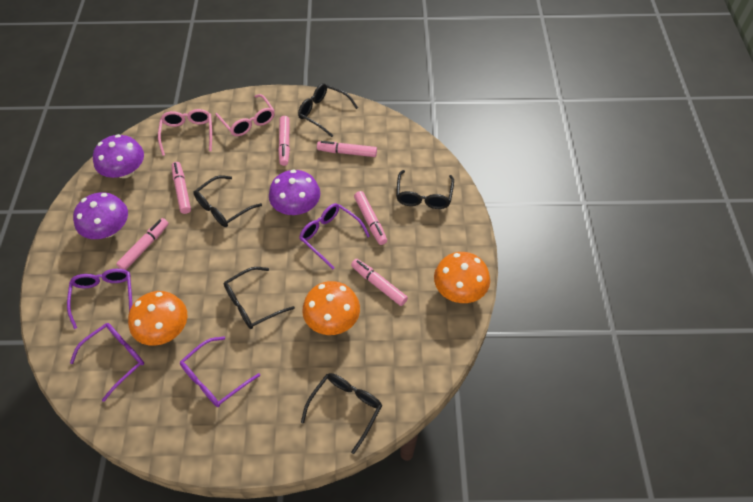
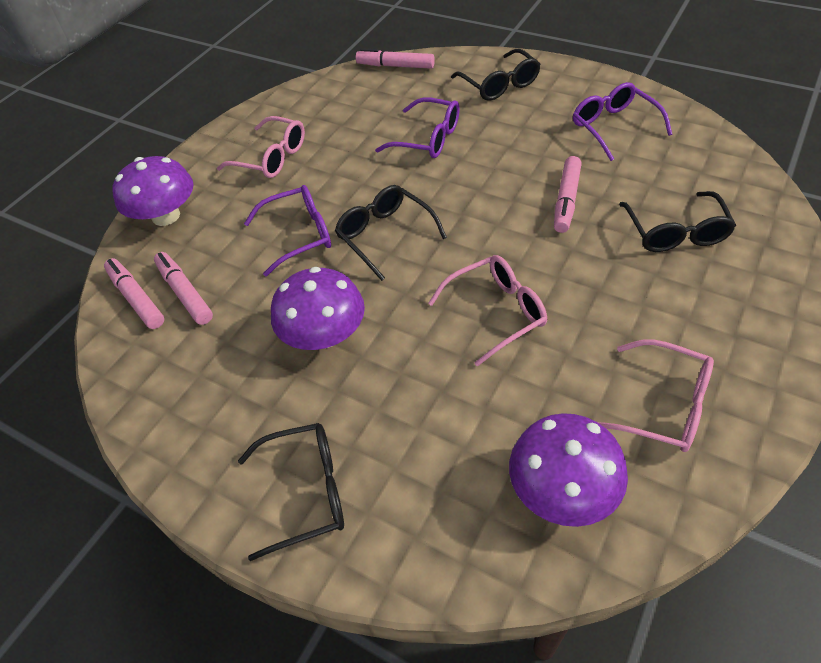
black glasses: [193,175,262,227] [224,267,295,329] [298,83,358,137] [301,373,382,454] [396,170,454,209] = 5 -> [238,423,344,561] [335,185,447,281] [451,49,541,101] [619,191,736,252] = 4
orange mushroom: [128,291,187,346] [302,281,360,335] [434,252,490,303] = 3 -> none = 0
pink glasses: [158,109,212,156] [215,94,275,136] = 2 -> [217,116,305,178] [428,255,547,367] [598,339,714,452] = 3
pink marker: [116,218,169,270] [172,162,191,214] [278,116,290,166] [317,141,377,157] [351,259,408,306] [354,191,387,245] = 6 -> [104,258,164,329] [154,252,213,325] [356,48,435,69] [554,156,582,233] = 4
purple glasses: [67,269,132,329] [70,323,144,402] [180,337,260,407] [299,203,370,269] = 4 -> [244,185,331,276] [375,97,460,158] [573,82,672,161] = 3

